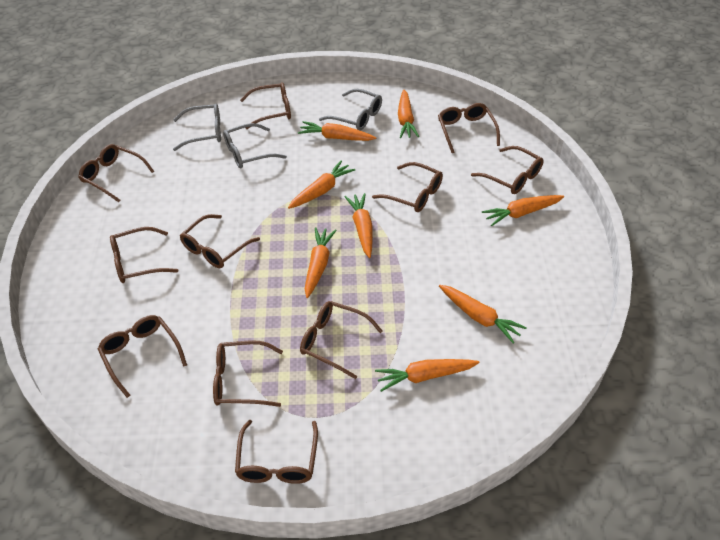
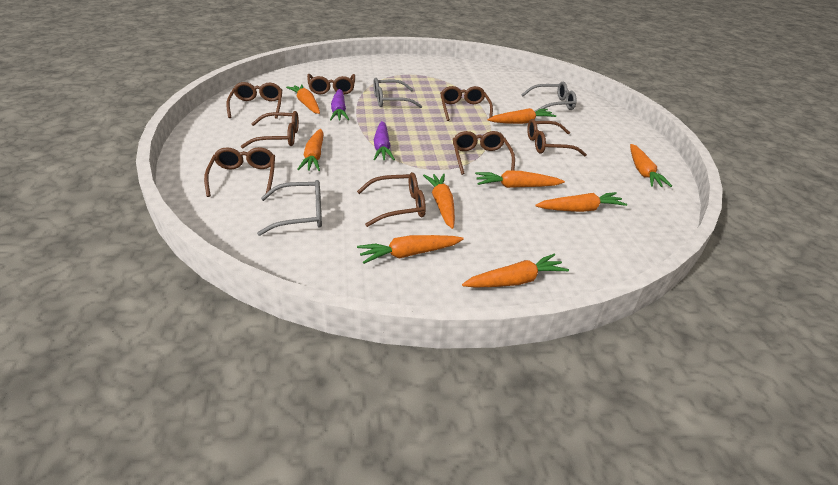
brown glasses: [78,144,154,202] [98,315,187,398] [110,227,178,283] [180,214,260,268] [213,340,283,407] [235,420,318,484] [240,82,291,129] [300,301,383,379] [372,162,443,212] [438,103,500,153] [471,146,543,194] = 11 -> [204,147,275,197] [226,82,282,119] [241,111,299,148] [307,74,355,94] [357,172,426,227] [440,86,493,121] [453,131,515,175] [527,119,587,156] = 8
orange carrot: [288,161,355,209] [298,121,376,141] [305,228,337,298] [345,193,373,258] [375,359,479,392] [398,89,419,138] [439,285,527,343] [482,195,564,226] = 8 -> [286,84,320,114] [297,129,324,171] [357,235,464,264] [423,174,455,229] [462,254,569,287] [475,170,565,188] [487,108,556,124] [535,192,627,212] [630,144,672,187] = 9
purple carrot: none = 0 -> [330,89,349,120] [373,121,395,160] = 2

